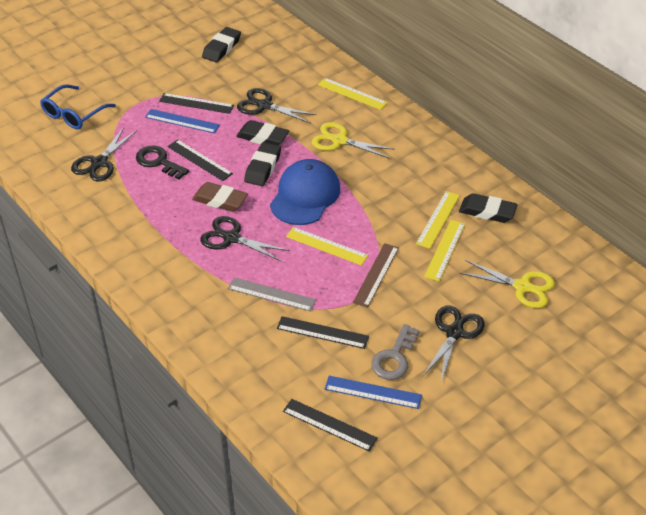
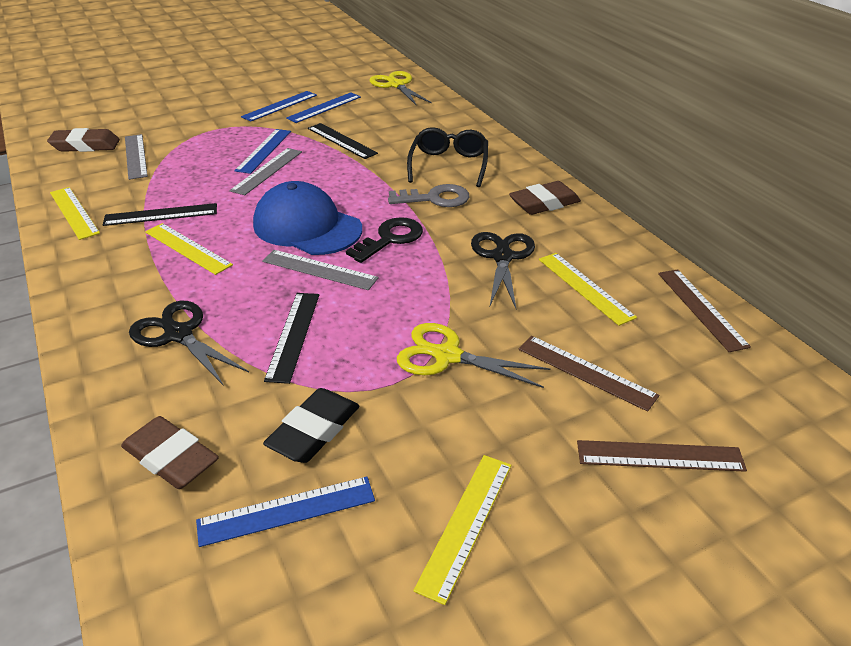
black eraser: [202,27,241,62] [236,120,289,145] [244,142,281,186] [459,193,517,223] = 4 -> [263,388,360,463] = 1
black glasses: none = 0 -> [407,127,488,187] = 1
black ruler: [159,93,234,114] [167,139,233,181] [277,316,369,349] [283,399,378,452] = 4 -> [103,203,217,226] [264,293,319,384] [308,123,378,159] = 3
black scissors: [71,127,137,181] [200,216,290,262] [237,88,317,123] [423,306,485,382] = 4 -> [129,301,249,386] [471,232,535,308] = 2
blue glasses: [40,84,116,129] = 1 -> none = 0
blue ruler: [145,109,220,134] [325,376,422,409] = 2 -> [196,477,375,547] [234,129,291,174] [241,91,317,122] [286,92,361,123] = 4
brown eraser: [192,182,248,212] = 1 -> [47,128,120,152] [121,416,219,489] [509,181,581,215] = 3
brown ruler: [353,243,399,308] = 1 -> [519,336,659,412] [577,440,747,472] [658,269,751,352] = 3
grey ruler: [228,277,316,312] = 1 -> [125,134,148,180] [230,148,302,195] [262,250,379,290] = 3

